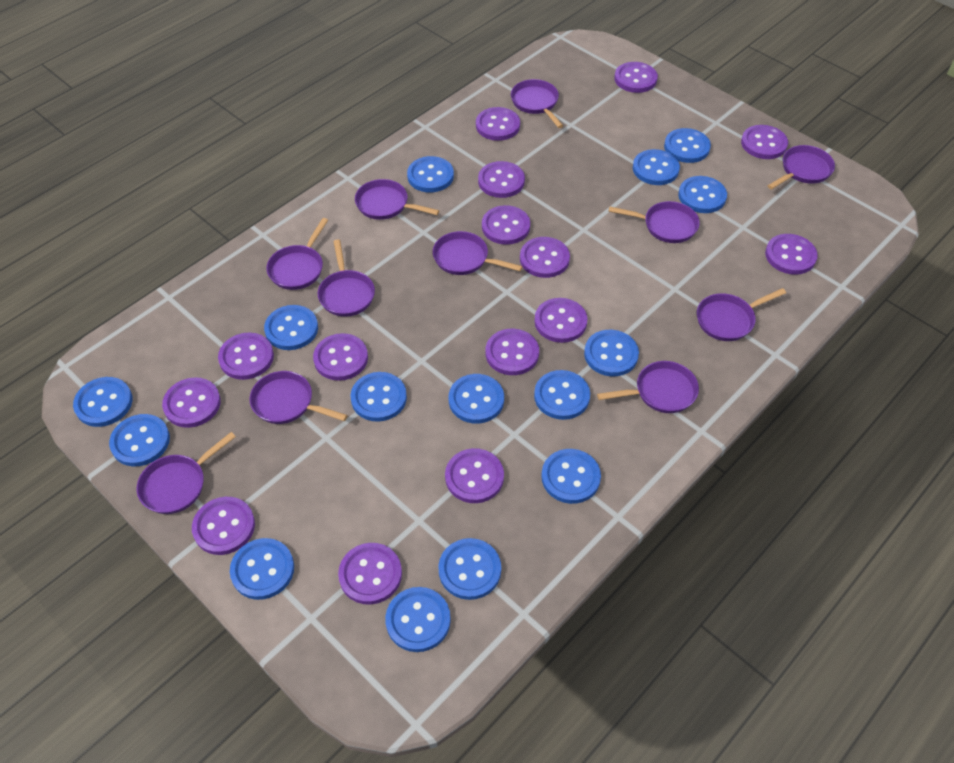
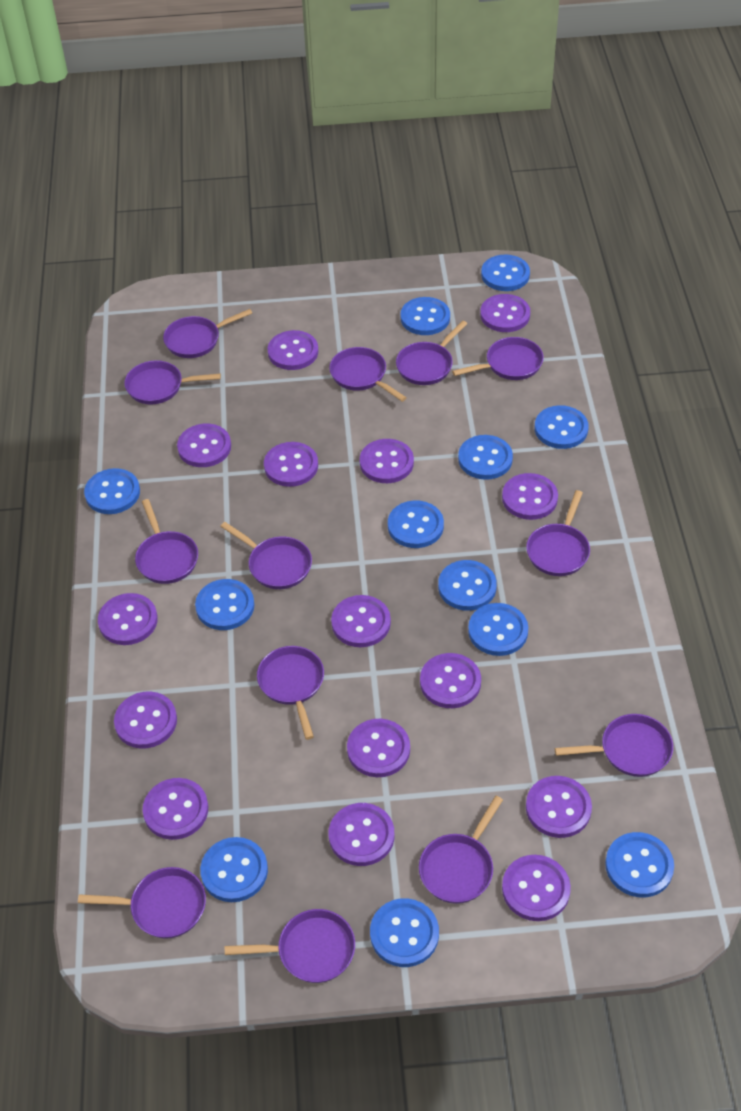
blue button: [73,377,132,427] [109,414,170,466] [230,538,294,600] [264,305,318,350] [351,372,407,422] [385,587,451,652] [407,156,454,192] [438,538,501,600] [449,374,504,424] [534,370,590,420] [541,449,601,504] [584,330,639,376] [633,149,680,185] [664,128,711,163] [678,176,727,213] = 15 -> [84,468,140,514] [195,579,255,630] [200,837,268,902] [370,898,439,967] [388,500,444,548] [400,297,450,335] [438,560,497,611] [458,435,513,480] [468,603,528,656] [481,255,530,291] [535,405,589,449] [605,832,674,898] = 12
purple pan: [137,432,236,514] [249,371,348,424] [266,218,328,290] [318,240,375,317] [355,179,440,220] [433,231,523,275] [511,79,563,128] [597,361,699,413] [608,201,700,243] [697,288,786,341] [767,145,835,189] = 11 -> [78,867,206,939] [125,360,221,404] [135,499,198,584] [163,309,252,358] [220,522,312,589] [225,909,355,983] [257,646,324,740] [329,347,407,402] [396,320,468,385] [419,796,503,904] [452,337,544,380] [526,490,590,576] [555,714,673,777] = 13

